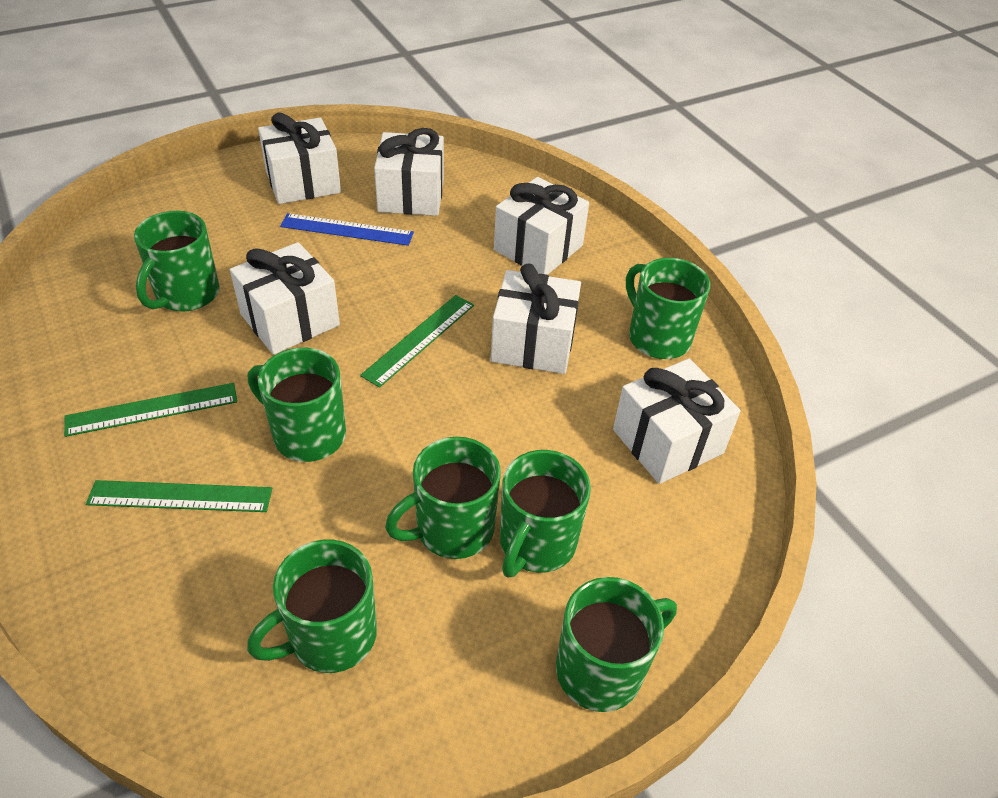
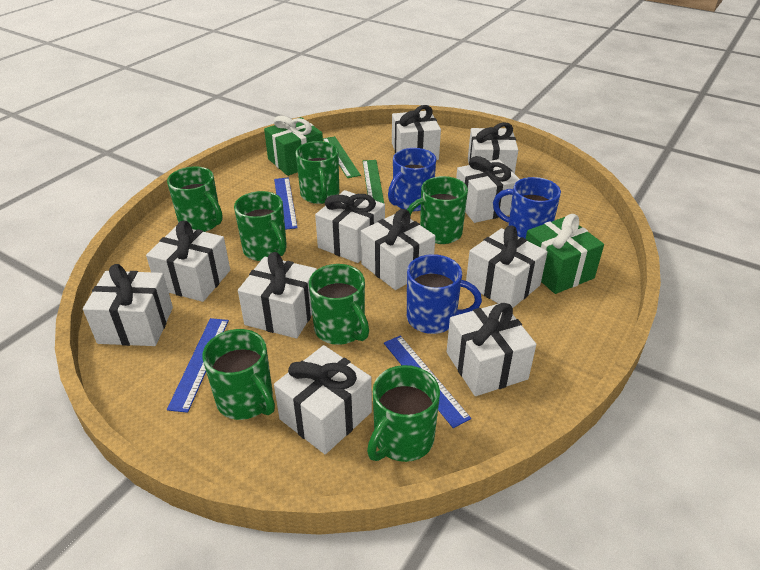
blue mug: none = 0 -> [388,148,436,211] [407,254,482,334] [493,177,561,239] = 3
blue ruler: [280,213,414,246] = 1 -> [167,318,229,413] [274,177,298,230] [384,336,471,428] = 3
green gift: none = 0 -> [264,116,323,176] [526,214,604,294] = 2
green ruler: [64,383,237,437] [86,480,272,512] [360,295,474,388] = 3 -> [323,136,361,178] [363,160,384,203] = 2
white gift: [230,242,340,355] [258,112,341,204] [374,128,444,216] [491,263,581,374] [494,177,589,275] [613,358,741,484] = 6 -> [83,264,173,346] [146,221,230,302] [238,252,317,339] [274,345,372,454] [315,190,385,263] [361,209,435,290] [392,105,441,160] [447,303,536,396] [456,156,520,223] [466,226,548,308] [468,122,518,174] = 11

